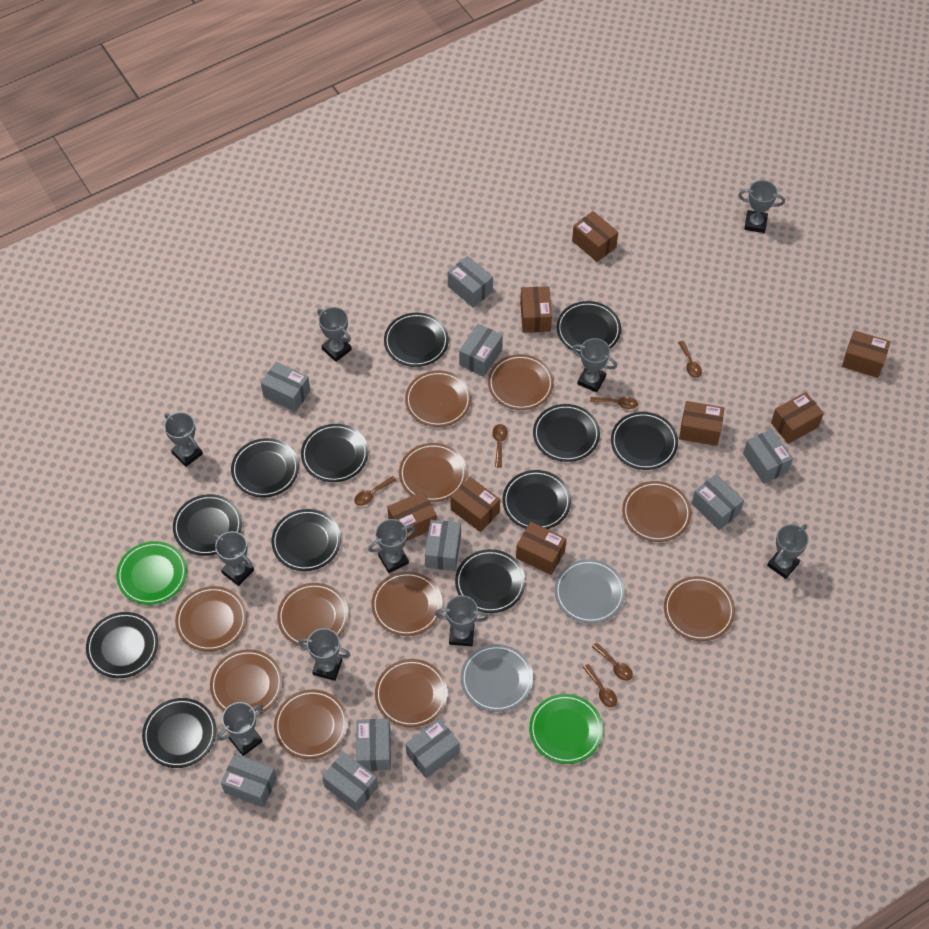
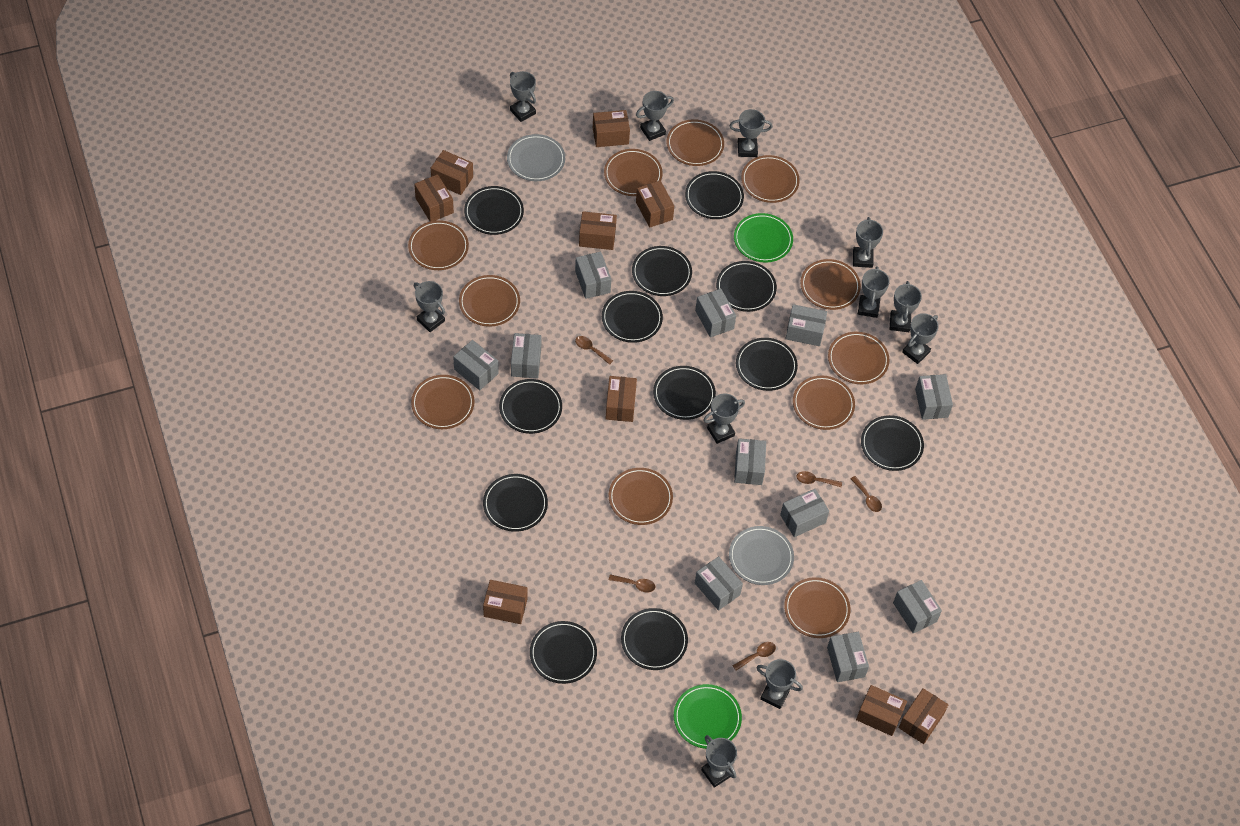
brown box: [388,491,437,541] [450,477,500,532] [516,522,566,575] [520,286,552,333] [572,211,618,262] [679,401,725,446] [771,392,824,444] [842,330,891,378] = 8 -> [414,174,454,221] [431,150,473,195] [483,580,528,624] [579,211,617,250] [593,110,630,147] [605,376,637,422] [636,180,674,228] [856,685,907,736] [899,688,948,744] = 9
brown spoon: [354,476,397,506] [493,424,508,467] [583,664,617,707] [590,397,638,409] [592,643,633,681] [678,341,702,378] = 6 -> [575,336,613,365] [609,574,655,592] [732,642,776,671] [797,471,842,487] [851,476,882,512] = 5
grey box: [221,754,277,808] [261,362,310,412] [322,752,378,812] [356,719,391,771] [406,719,460,778] [425,519,461,571] [448,256,493,308] [459,324,503,377] [692,474,744,530] [743,429,793,484] = 10 -> [453,340,499,390] [511,333,541,379] [575,252,611,299] [695,289,736,338] [695,556,743,611] [734,438,766,485] [780,489,829,537] [785,304,827,346] [827,632,869,682] [893,580,942,634] [915,374,953,420] = 11
grey trophy: [164,412,203,467] [213,531,254,586] [217,702,263,756] [298,628,350,681] [317,307,352,362] [368,519,416,573] [435,595,489,646] [572,338,617,393] [738,180,785,233] [767,524,809,579] = 10 -> [414,281,445,332] [510,71,536,122] [636,91,674,141] [701,735,737,788] [703,393,745,444] [729,109,773,157] [756,659,803,709] [853,217,883,268] [858,266,890,318] [890,281,922,332] [902,314,939,364] = 11

